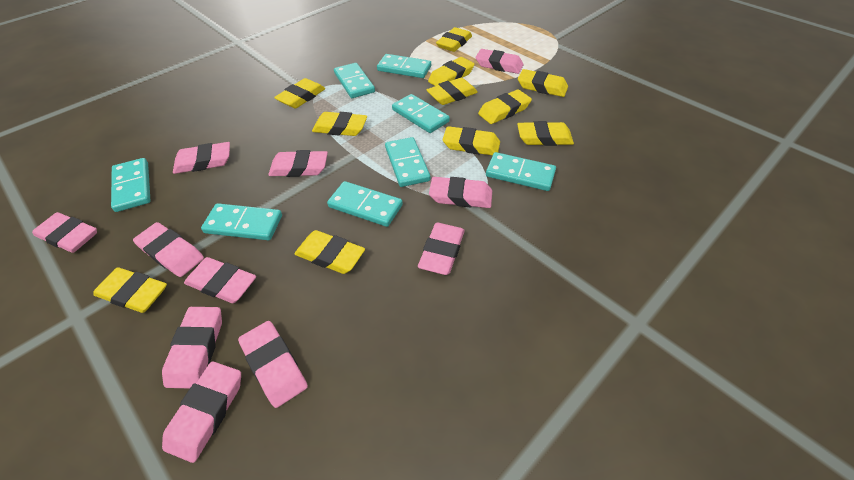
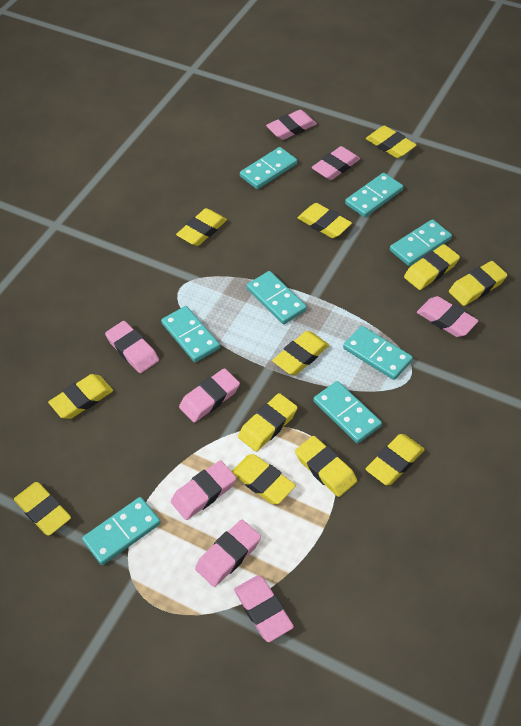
pink eraser: [32,212,97,253] [133,222,204,277] [162,307,222,389] [162,361,241,463] [173,142,230,174] [184,257,256,303] [238,321,308,408] [268,150,328,177] [418,223,465,275] [429,177,492,208] [476,49,523,74] = 11 -> [105,321,159,373] [171,460,236,520] [179,368,240,422] [195,520,261,587] [234,575,294,642] [266,110,317,140] [312,146,360,180] [417,296,479,337] = 8
yellow eraser: [93,267,167,313] [274,78,325,108] [294,230,365,274] [312,112,367,136] [427,78,478,105] [428,57,474,86] [436,27,472,52] [443,126,500,155] [478,89,532,124] [517,121,574,146] [518,69,568,97] = 11 -> [14,482,71,536] [48,374,113,419] [176,208,227,246] [231,454,296,504] [238,393,298,452] [272,331,329,375] [295,436,357,497] [298,203,352,238] [365,434,425,485] [366,126,416,158] [404,244,460,290] [449,261,507,306] = 12

